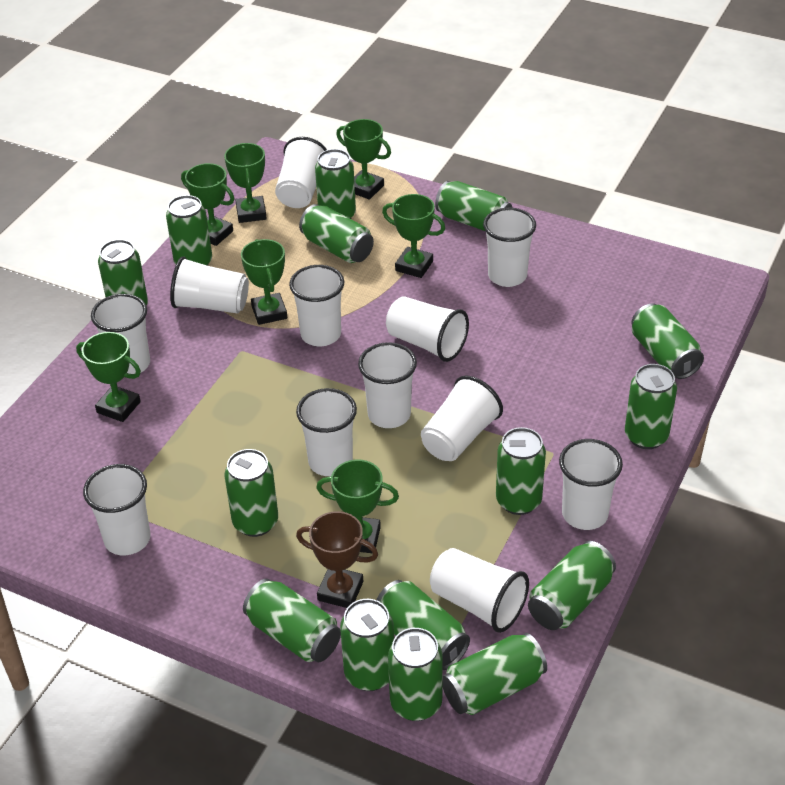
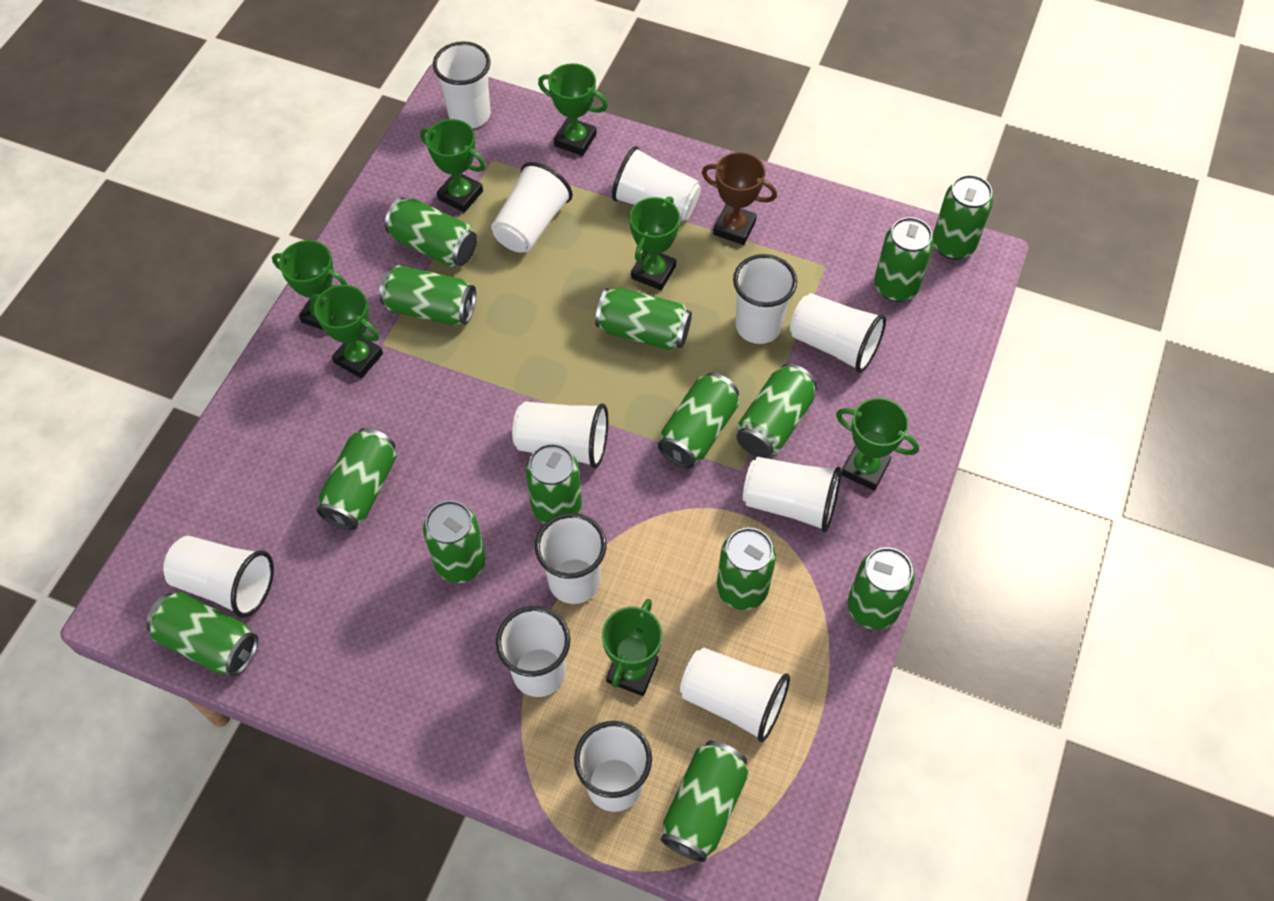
green can: [98,239,148,306] [166,195,212,266] [224,449,278,537] [243,579,341,662] [299,204,374,263] [315,149,356,219] [340,599,394,691] [376,580,470,670] [388,628,443,721] [435,181,512,231] [442,633,547,715] [496,427,546,515] [528,541,616,630] [625,364,677,449] [631,303,704,379] = 15 -> [146,592,258,676] [316,428,397,530] [379,265,476,325] [385,197,477,267] [423,500,486,583] [526,443,582,524] [595,288,692,351] [658,373,739,469] [661,741,749,862] [717,528,776,610] [736,364,817,458] [848,547,915,630] [874,217,934,302] [932,175,993,260] = 14

